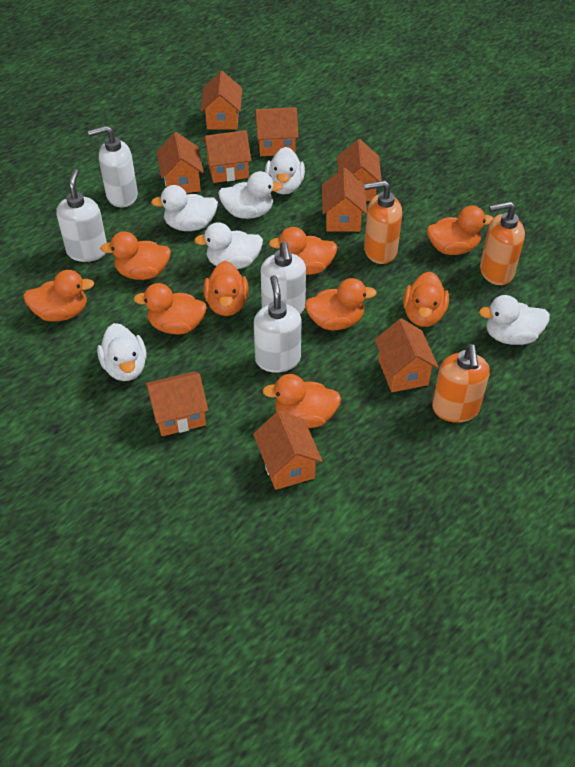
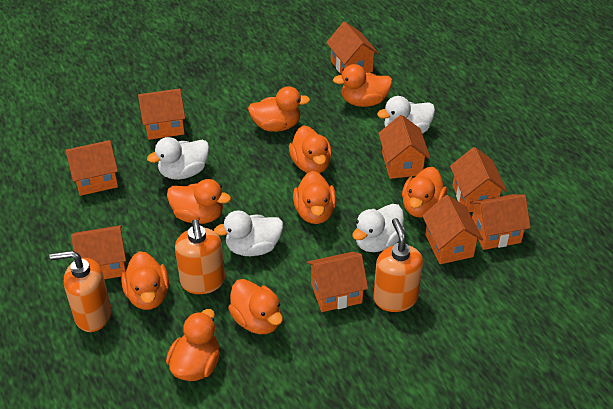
white duck: [97,323,147,381] [151,185,218,231] [194,222,263,269] [218,171,283,219] [265,147,305,194] [479,295,550,345] = 6 -> [147,137,209,180] [214,210,283,256] [352,204,405,252] [377,96,435,134] = 4
white soap dispenser: [56,169,107,262] [88,125,138,207] [254,275,301,373] [261,242,306,314] = 4 -> none = 0

